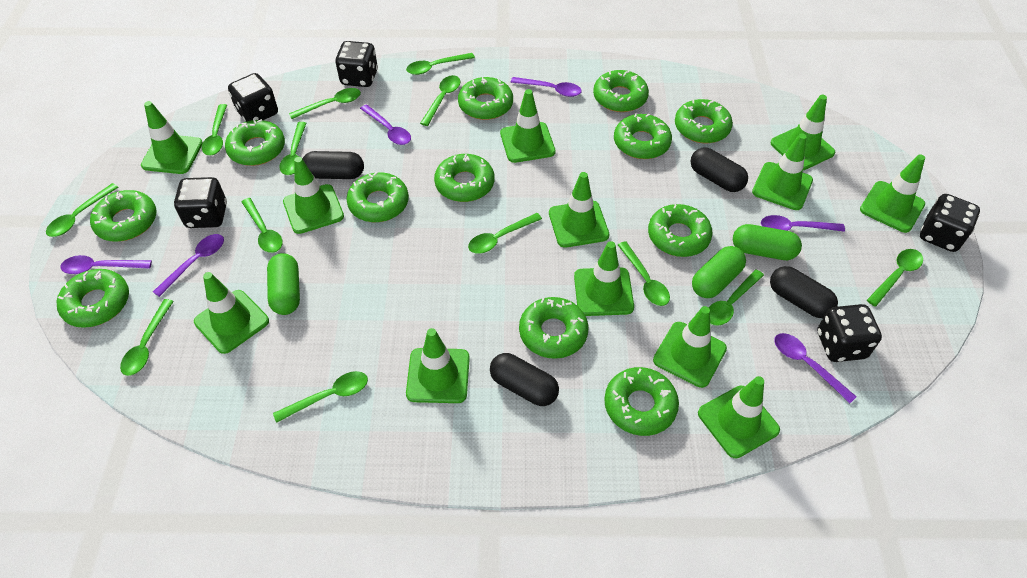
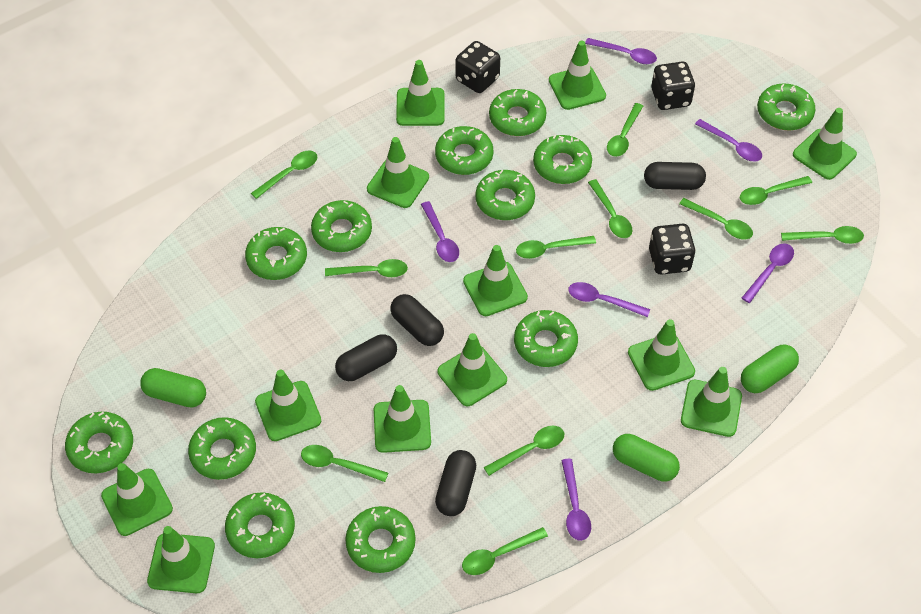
black dice: [174,177,227,228] [228,73,278,122] [336,41,378,87] [817,304,882,362] [920,194,980,252] = 5 -> [456,41,500,93] [649,224,696,275] [651,62,695,110] = 3
green spoon: [46,183,118,237] [120,299,174,376] [202,104,227,155] [242,198,283,253] [273,371,368,423] [279,122,306,175] [289,88,361,119] [406,53,475,75] [420,75,460,126] [468,213,542,254] [618,241,670,306] [709,269,764,326] [867,249,923,307] = 13 -> [251,150,317,199] [301,445,388,482] [325,259,408,277] [462,527,548,575] [483,426,564,476] [516,236,596,259] [588,179,633,238] [607,103,643,157] [679,198,753,239] [740,176,812,205] [781,226,864,244] = 11

